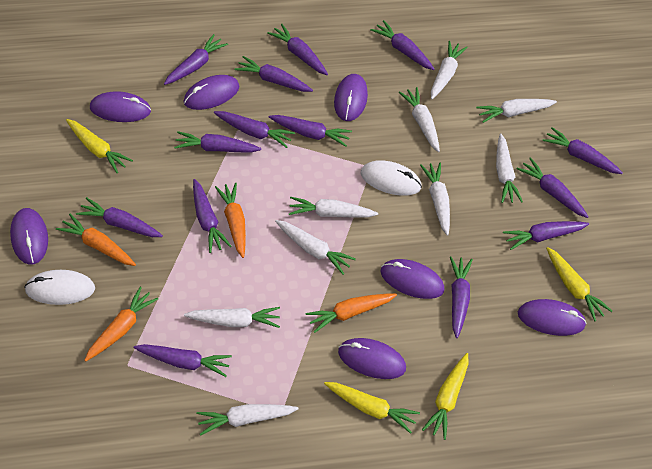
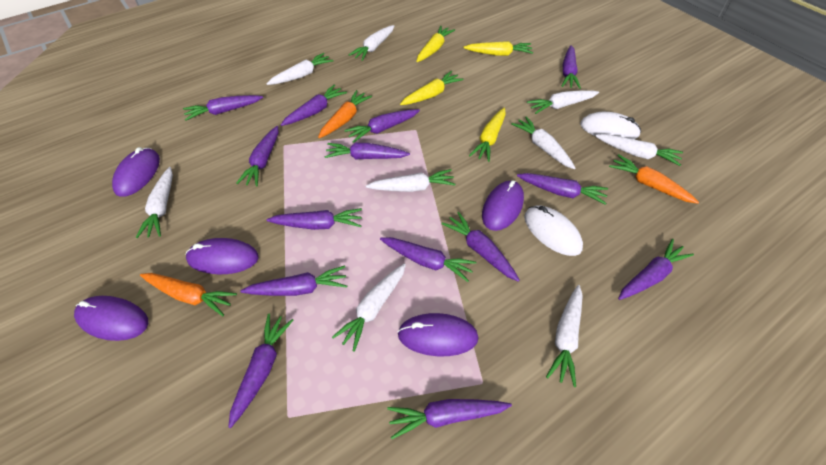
orange carrot: [56,214,136,266] [84,287,158,361] [215,182,246,258] [306,294,397,333] = 4 -> [140,273,237,316] [318,90,372,138] [609,154,699,204] = 3
purple mouse: [10,208,48,264] [90,91,151,122] [183,75,239,110] [334,74,368,121] [338,338,406,379] [380,259,444,299] [518,299,587,336] = 7 -> [74,296,148,341] [112,147,160,197] [186,238,259,274] [397,313,479,356] [482,180,524,231] = 5

